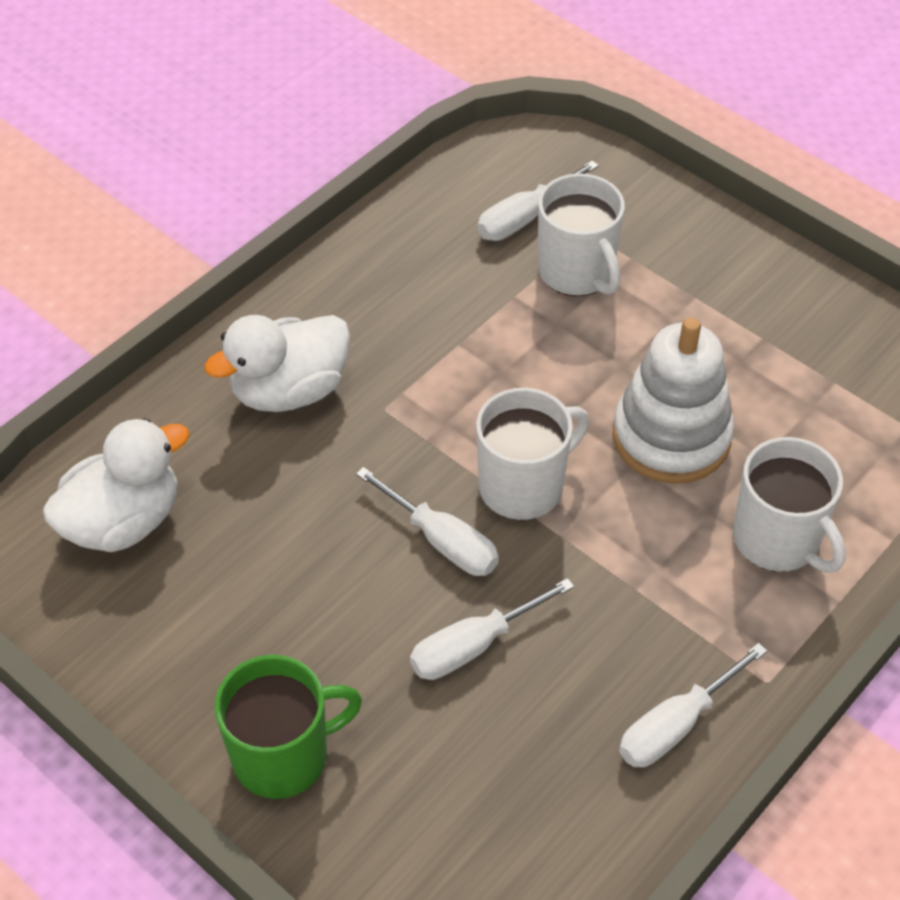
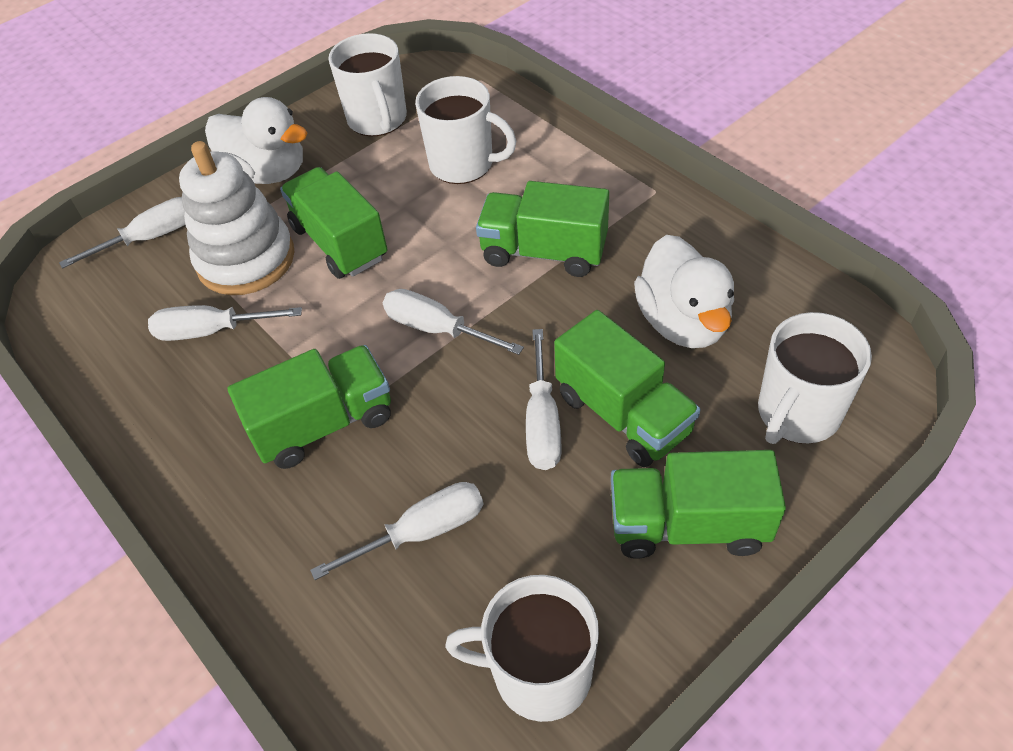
green mug: [215,655,362,799] = 1 -> none = 0
green truck: none = 0 -> [228,345,391,469] [280,167,388,279] [476,181,609,277] [554,310,700,467] [611,450,786,559] = 5
white mug: [476,388,589,520] [538,173,625,296] [733,437,846,573] = 3 -> [328,33,407,137] [415,76,516,184] [445,575,599,722] [758,312,872,444] = 4
white screwdriver: [356,467,499,576] [410,578,574,680] [477,160,599,241] [619,643,767,767] = 4 -> [59,197,185,269] [148,305,302,341] [310,482,484,580] [383,289,524,355] [526,329,562,470] = 5

